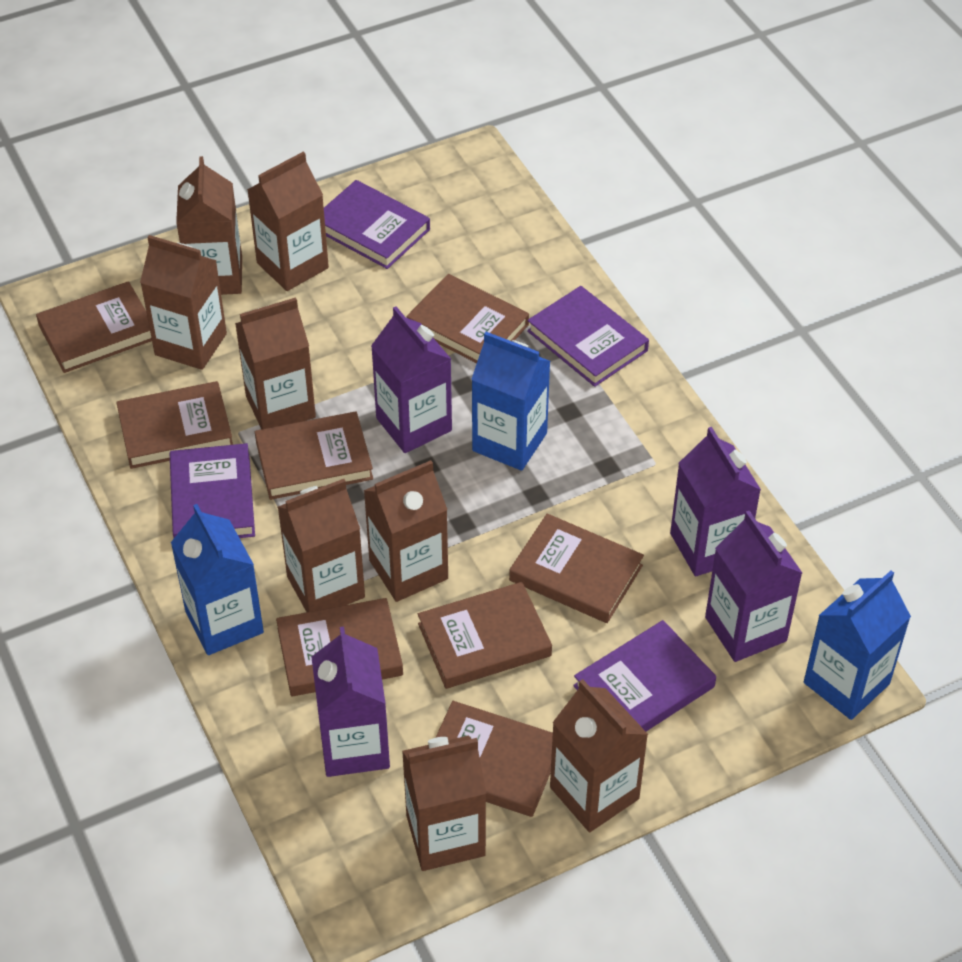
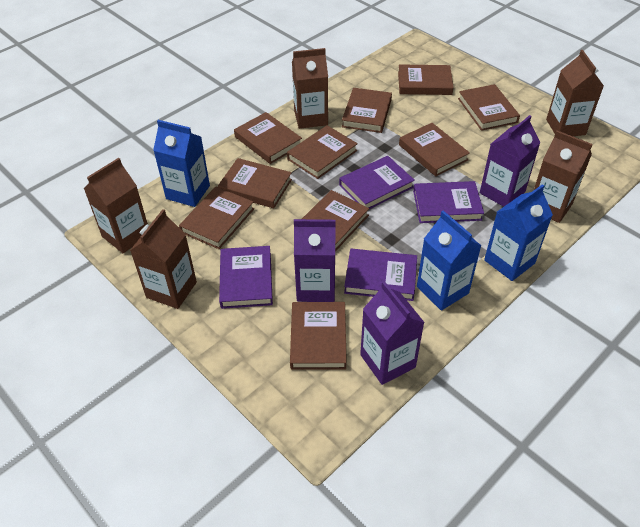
brown book: [36,281,152,373] [116,381,233,469] [255,412,373,500] [276,598,403,696] [406,274,529,363] [418,582,552,689] [436,701,553,817] [509,513,644,623] = 8 -> [179,187,254,249] [218,158,292,208] [234,112,302,164] [287,125,358,179] [290,302,347,370] [302,190,369,252] [342,88,392,133] [398,64,454,95] [399,123,470,176] [458,84,520,131] = 10
brown carton: [140,235,227,370] [176,156,242,295] [235,297,316,429] [247,152,329,291] [278,479,365,612] [363,460,448,602] [402,735,486,871] [550,679,648,832] = 8 -> [84,158,148,253] [130,209,197,309] [292,48,328,129] [534,130,593,223] [546,50,604,136] = 5
purple carton: [311,627,390,777] [371,307,452,453] [670,427,761,576] [705,511,802,662] = 4 -> [294,219,336,302] [360,281,425,385] [480,115,541,207] = 3

